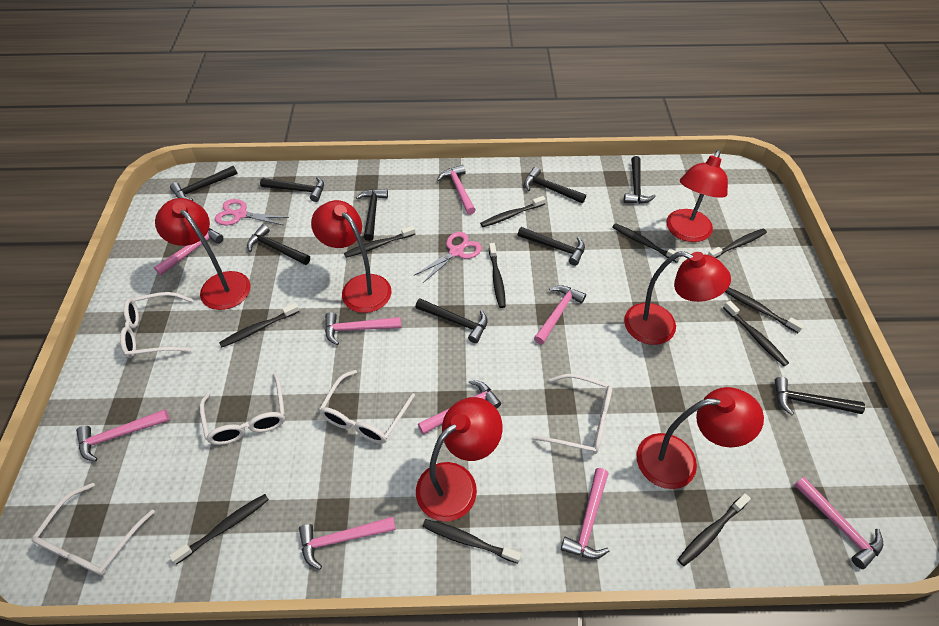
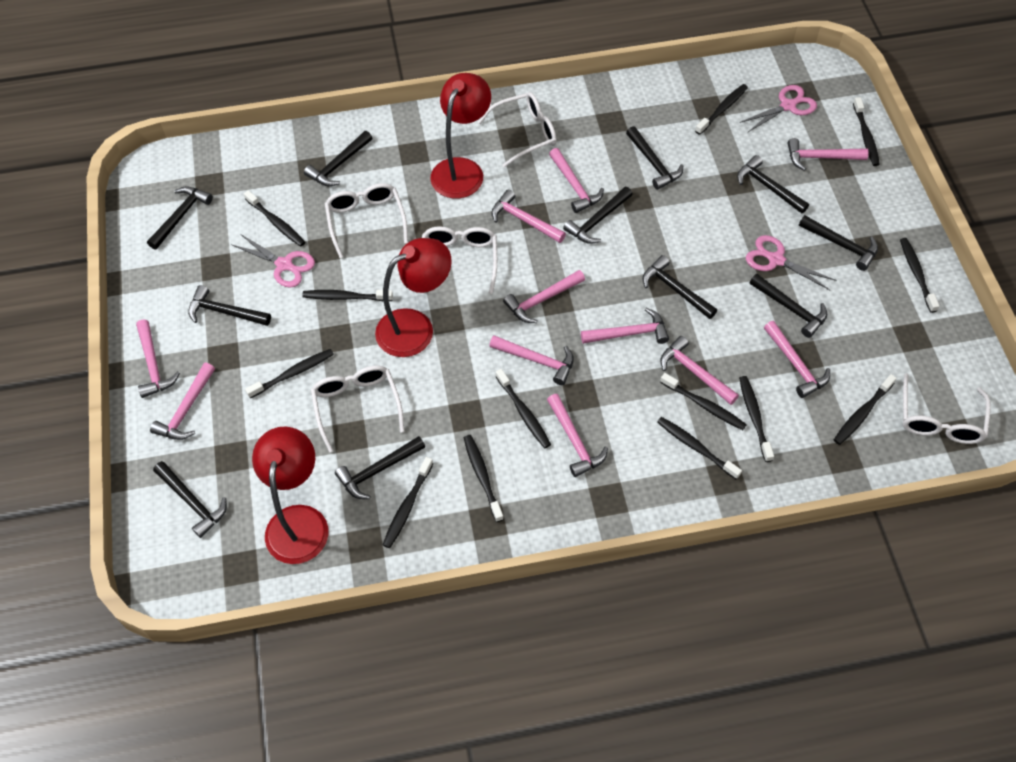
black hammer: [170,166,237,201] [247,224,310,265] [260,177,324,202] [356,189,388,241] [415,298,488,343] [518,227,585,266] [524,167,586,203] [624,156,656,204] [775,377,865,415] = 9 -> [147,186,213,249] [153,461,227,538] [188,285,271,326] [304,131,372,186] [335,436,425,499] [563,187,633,244] [626,126,683,190] [643,255,717,319] [737,155,809,214] [750,274,827,338] [799,215,878,271] = 11
black toothbrush: [169,494,269,564] [219,303,299,347] [344,226,415,258] [422,519,521,564] [480,196,546,227] [489,243,506,308] [612,223,681,263] [677,493,751,566] [708,229,767,258] [723,301,789,366] [725,287,804,333] = 11 -> [244,190,305,247] [245,349,334,398] [302,290,393,301] [383,457,433,548] [464,435,504,522] [495,369,551,448] [657,417,742,479] [660,373,747,430] [695,84,748,135] [739,376,774,462] [834,374,897,445] [853,97,880,166] [900,238,940,313] = 13
pink hammer: [76,409,169,461] [154,228,223,275] [299,517,396,570] [325,312,401,345] [418,380,501,435] [437,165,476,215] [534,285,586,344] [561,468,609,559] [794,477,883,569] = 9 -> [136,320,180,398] [150,363,215,440] [489,335,574,385] [491,190,566,243] [503,270,585,323] [547,394,608,477] [549,148,604,213] [581,308,669,344] [660,336,739,405] [764,321,830,398] [787,138,869,171] = 11
pink scissors: [215,199,289,225] [415,232,482,283] = 2 -> [231,234,315,288] [740,85,817,132] [746,235,836,290] = 3
red lamp: [155,198,251,310] [311,200,391,313] [416,397,503,522] [624,251,731,345] [637,387,764,489] [666,150,728,242] = 6 -> [252,427,328,564] [375,238,451,357] [430,73,491,198] = 3

